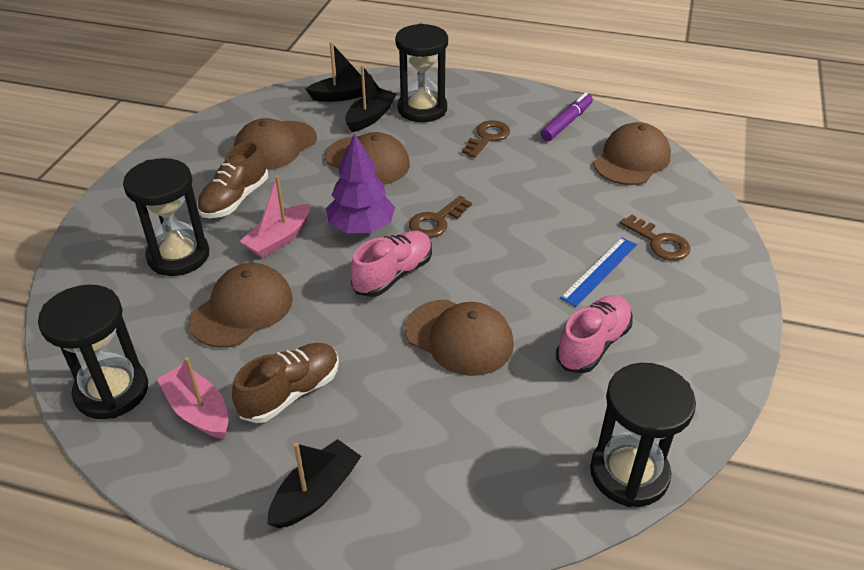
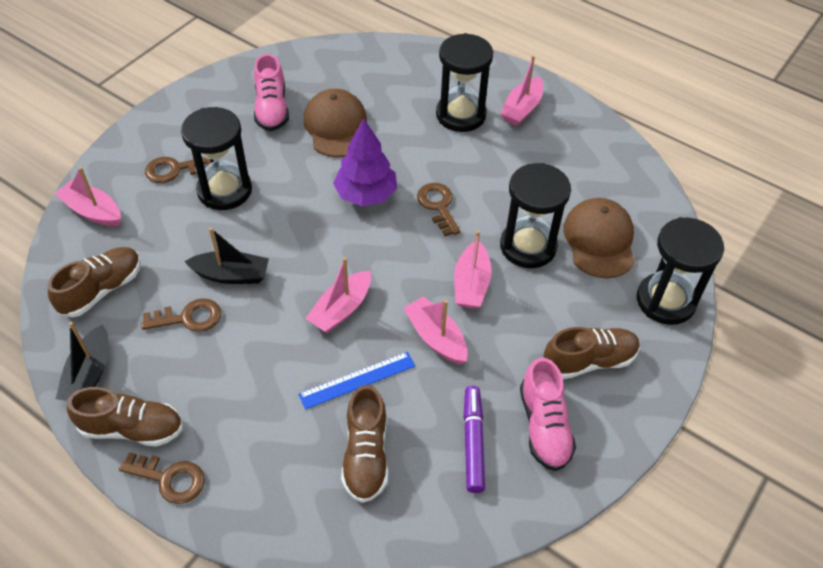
black boat: [267,439,361,528] [306,42,373,102] [345,65,396,132] = 3 -> [55,322,109,401] [184,227,269,284] = 2
brown cap: [189,263,293,348] [234,118,317,170] [325,132,410,185] [405,300,514,376] [593,122,671,185] = 5 -> [304,89,367,157] [563,198,634,278] = 2
brown key: [409,196,472,238] [462,120,510,158] [620,214,690,261] = 3 -> [119,452,205,504] [141,298,221,332] [145,157,211,183] [417,183,461,236] = 4
brown shoe: [197,141,268,218] [232,343,339,423] = 2 -> [48,247,141,317] [67,387,183,447] [341,385,388,503] [543,327,640,379] = 4
pink boat: [157,357,229,439] [240,175,310,258] = 2 -> [55,167,121,227] [305,257,371,333] [403,296,468,364] [454,230,491,309] [500,55,543,126] = 5

